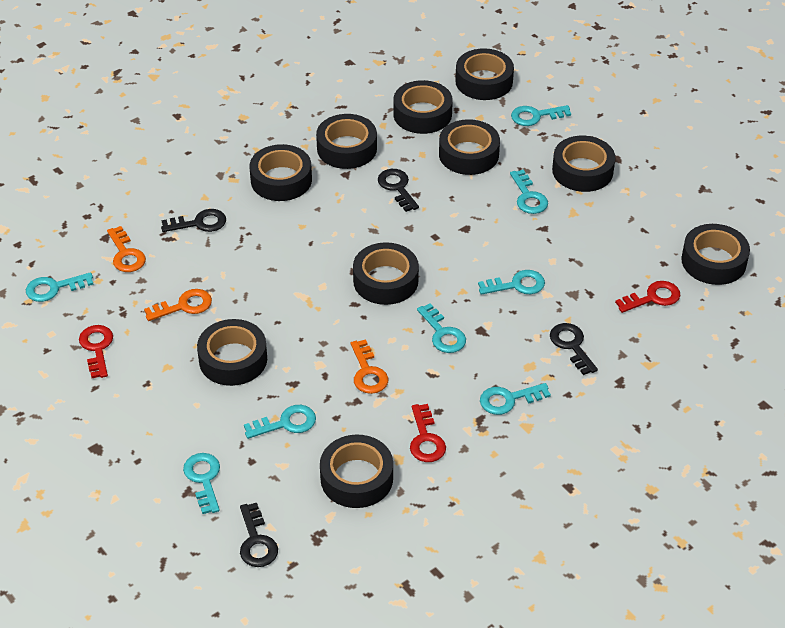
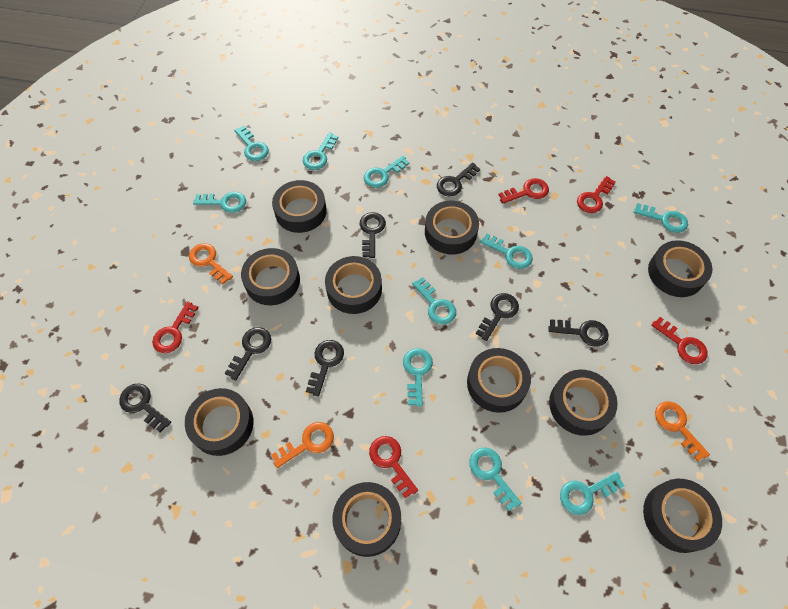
black key: [161,209,226,232] [240,503,278,567] [378,169,419,212] [550,323,598,375] = 4 -> [119,383,171,433] [225,327,271,381] [306,340,344,397] [360,212,386,258] [437,162,480,197] [476,293,519,341] [548,319,609,347] = 7
red key: [79,325,113,378] [410,404,446,462] [615,281,680,313] = 3 -> [152,301,198,353] [369,436,418,498] [498,178,549,204] [577,176,615,213] [651,317,708,364] = 5
turquoise key: [26,272,94,302] [183,453,220,514] [244,405,316,439] [417,303,466,353] [478,270,545,295] [480,383,551,415] [510,170,548,214] [511,105,571,126] = 8 -> [193,192,246,213] [234,126,269,161] [303,132,339,170] [364,156,409,188] [403,348,433,407] [412,277,456,325] [470,447,522,511] [480,234,533,269] [560,472,624,515] [633,203,688,233] = 10

